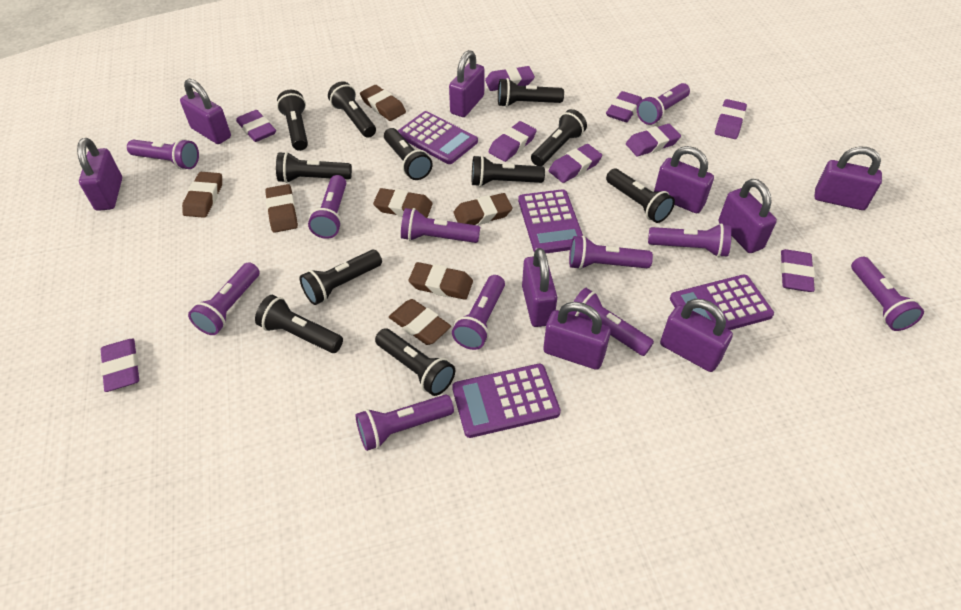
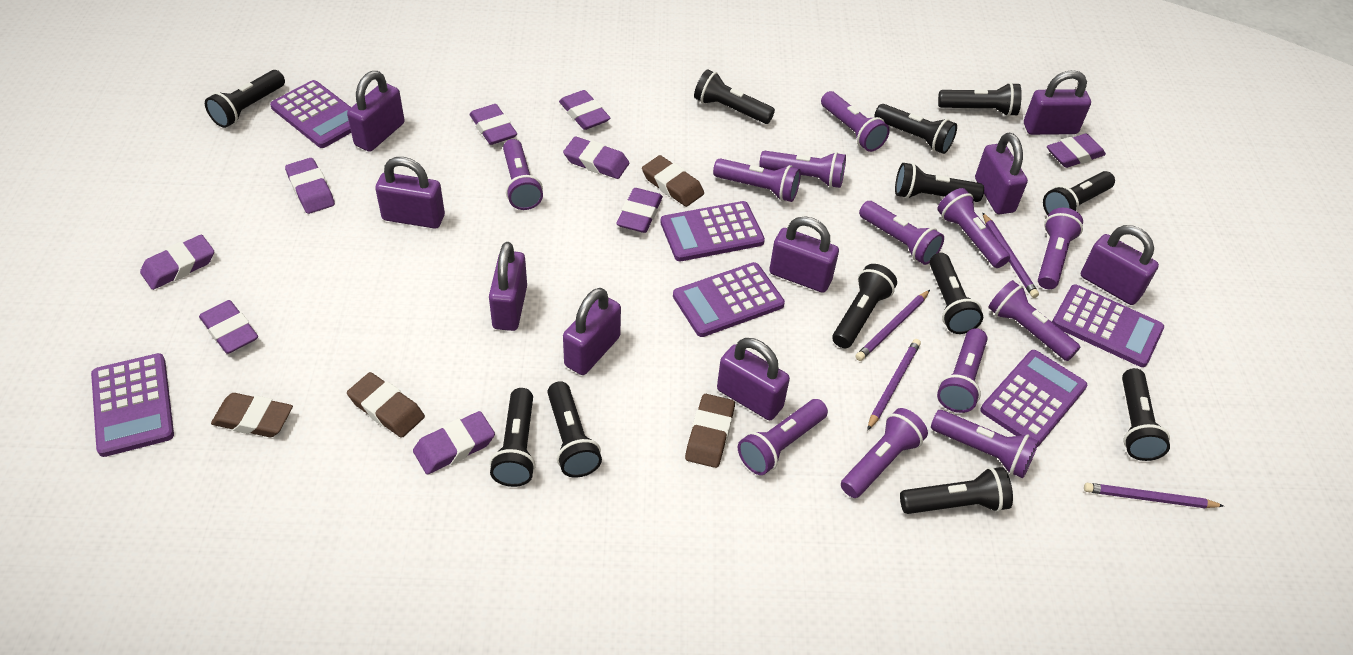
black flashlight: [255,295,343,353] [276,152,352,183] [277,90,308,151] [300,250,382,305] [328,81,376,138] [375,328,455,396] [384,128,432,180] [472,155,545,187] [498,78,564,107] [531,109,587,166] [606,169,675,223] = 11 -> [205,70,285,128] [490,388,536,487] [547,381,602,478] [694,69,775,124] [832,264,897,348] [874,104,957,154] [895,163,984,202] [900,467,1013,514] [930,253,983,334] [938,82,1022,117] [1043,171,1115,215] [1122,368,1170,461] = 12
brown eraser: [182,172,222,218] [265,184,298,233] [360,85,406,121] [373,188,433,218] [389,299,451,345] [409,262,473,300] [453,193,513,225] = 7 -> [211,393,293,437] [347,372,425,438] [642,155,704,207] [685,394,735,468] = 4
purple calculator: [398,111,478,164] [452,364,561,438] [518,189,583,254] [670,275,774,330] = 4 -> [91,353,174,457] [270,80,351,148] [660,201,765,261] [673,262,785,337] [980,350,1087,447] [1052,285,1164,367] = 6
purple flashlight: [127,139,199,170] [188,262,260,335] [308,175,346,239] [356,395,454,451] [401,208,480,243] [452,275,505,350] [568,288,654,356] [569,236,653,270] [637,83,690,125] [648,223,732,257] [851,257,924,331] = 11 -> [503,139,543,210] [713,158,801,202] [738,399,828,475] [759,151,846,188] [821,91,890,152] [841,408,928,498] [859,201,944,265] [931,410,1039,478] [937,188,1010,268] [937,328,988,413] [988,280,1080,361] [1038,208,1083,289] = 12
purple pencil: none = 0 -> [855,290,930,361] [867,339,921,431] [982,212,1039,298] [1084,483,1224,508] = 4

